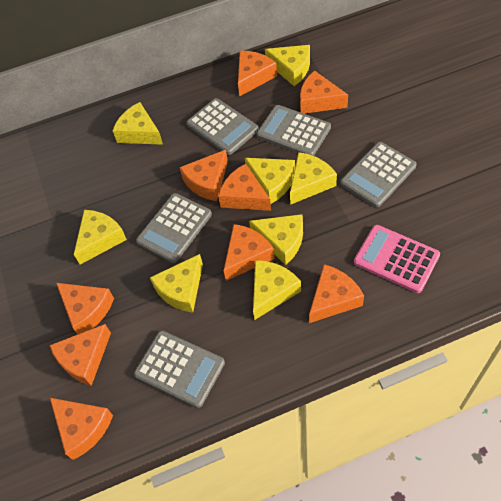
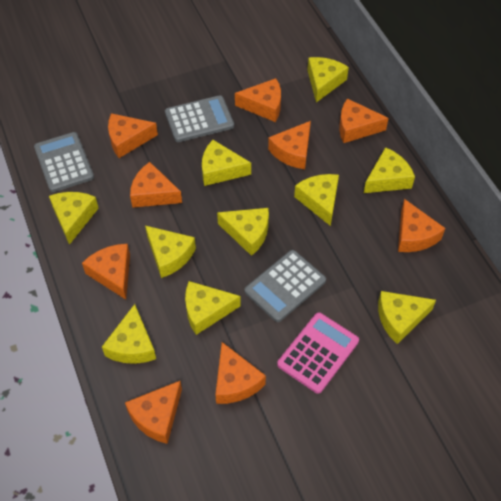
grey calculator: [134,331,225,408] [136,193,212,263] [187,98,259,155] [257,105,331,156] [341,142,417,207] = 5 -> [34,132,94,192] [165,95,234,142] [244,250,326,322] = 3
yellow cheese: [74,210,127,265] [113,102,163,145] [150,254,203,313] [245,158,295,204] [249,214,303,265] [253,260,301,320] [265,45,310,86] [290,152,337,205] = 8 -> [49,192,99,245] [102,304,156,364] [145,226,196,278] [185,281,241,335] [202,140,251,186] [217,208,269,256] [294,174,339,226] [307,57,349,102] [364,147,415,193] [378,291,436,344] = 10

